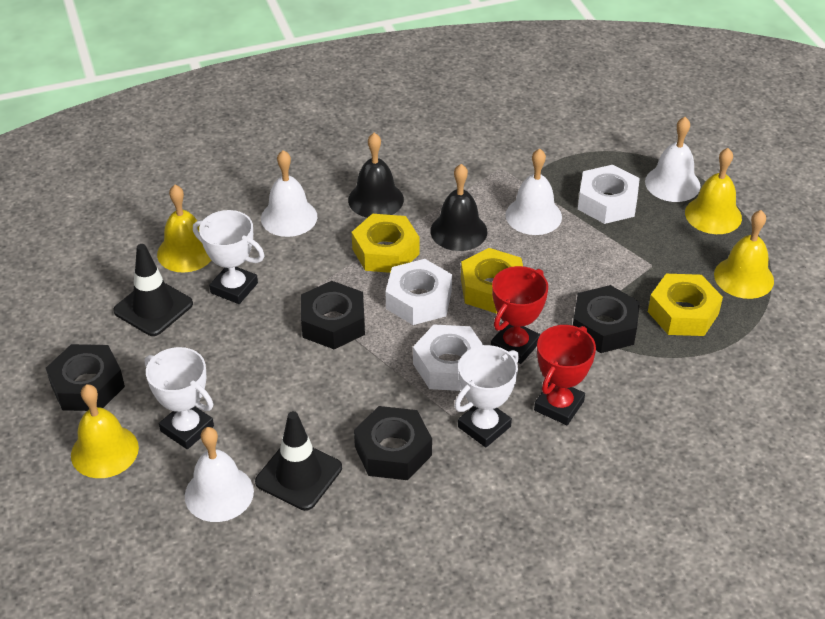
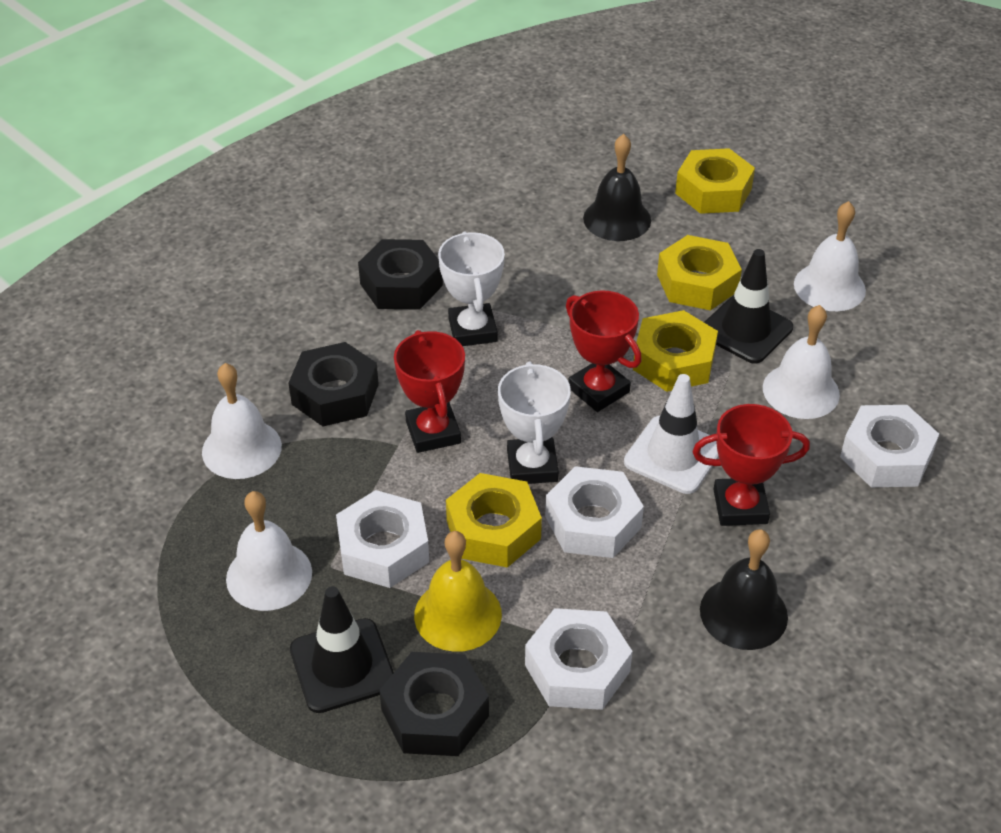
black nut: [46,344,125,411] [301,281,365,349] [354,406,432,480] [573,285,640,353] = 4 -> [288,342,379,426] [358,239,443,310] [379,652,489,756] = 3
red trophy: [491,266,548,364] [534,325,596,425] = 2 -> [394,330,465,453] [566,290,642,412] [693,404,810,526] = 3
white nut: [386,259,452,325] [413,324,483,391] [578,165,640,224] = 3 -> [336,490,429,588] [525,608,633,710] [545,466,644,558] [840,405,939,487] = 4
white traffic cone: none = 0 -> [624,374,719,494] = 1
white trophy: [145,347,214,449] [193,210,264,304] [454,345,519,447] = 3 -> [438,231,505,346] [498,362,571,484] = 2
yellow bell: [71,384,139,478] [157,185,212,273] [685,148,742,234] [714,210,774,299] = 4 -> [414,531,502,652] = 1
yellow nut: [352,214,420,273] [461,248,523,314] [648,274,723,336] = 3 -> [446,473,542,568] [633,310,718,392] [657,235,742,311] [675,148,755,214] = 4

